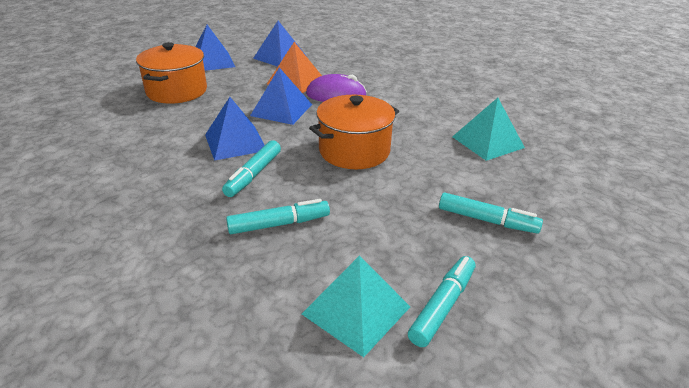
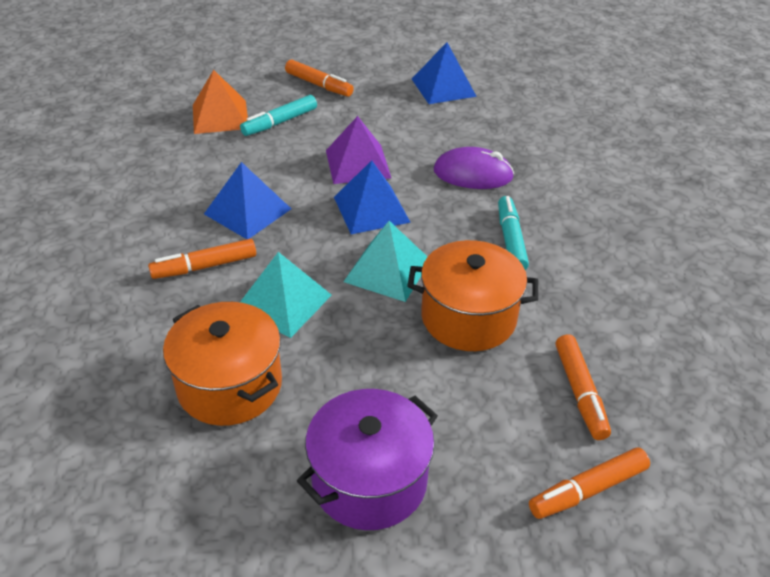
blue pyramid: [196,25,235,71] [205,97,265,161] [250,67,312,125] [253,21,307,67] = 4 -> [204,162,291,239] [334,161,411,234] [412,42,477,104] = 3
orange marker: none = 0 -> [148,239,256,279] [285,59,354,97] [529,447,650,519] [556,334,611,440] = 4
purple pot: none = 0 -> [297,389,438,530] = 1
purple pyramid: none = 0 -> [326,116,391,184] = 1
turquoise marker: [222,140,281,197] [226,199,330,234] [408,256,475,347] [439,193,543,234] = 4 -> [240,95,317,136] [498,196,529,270] = 2

